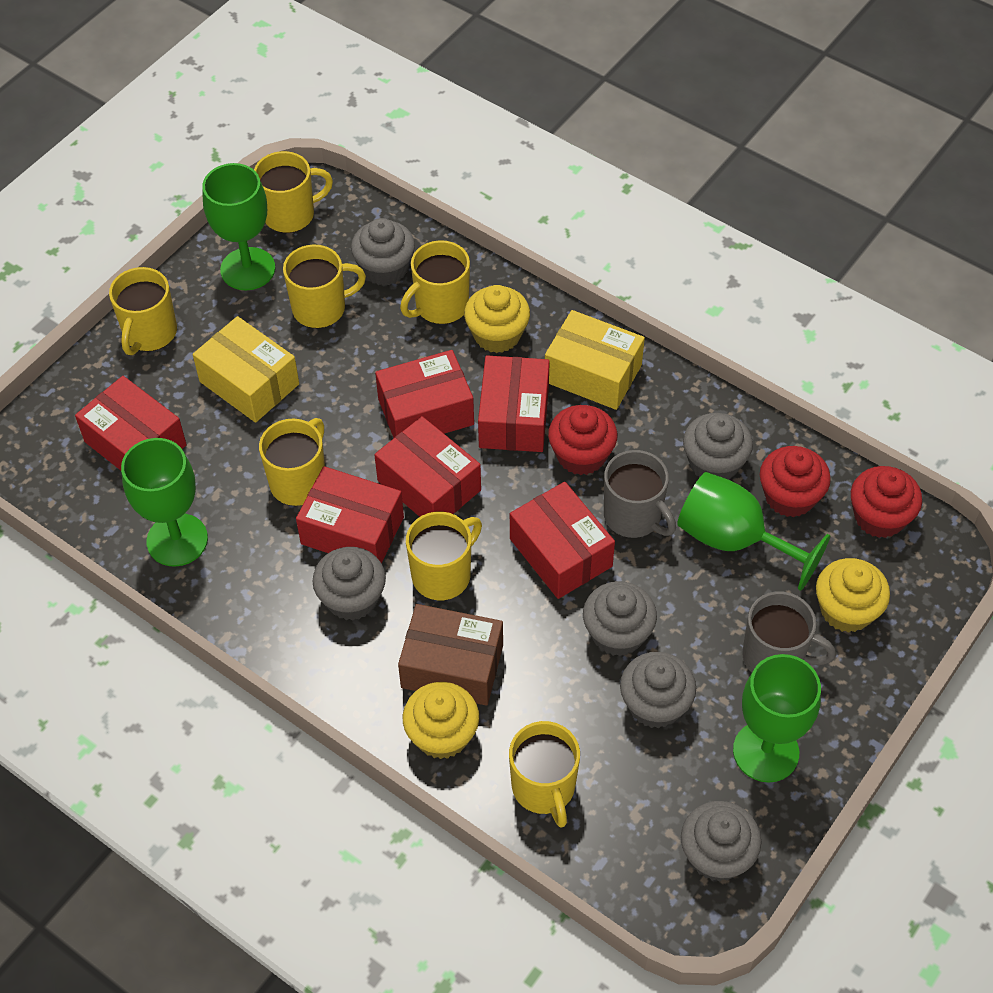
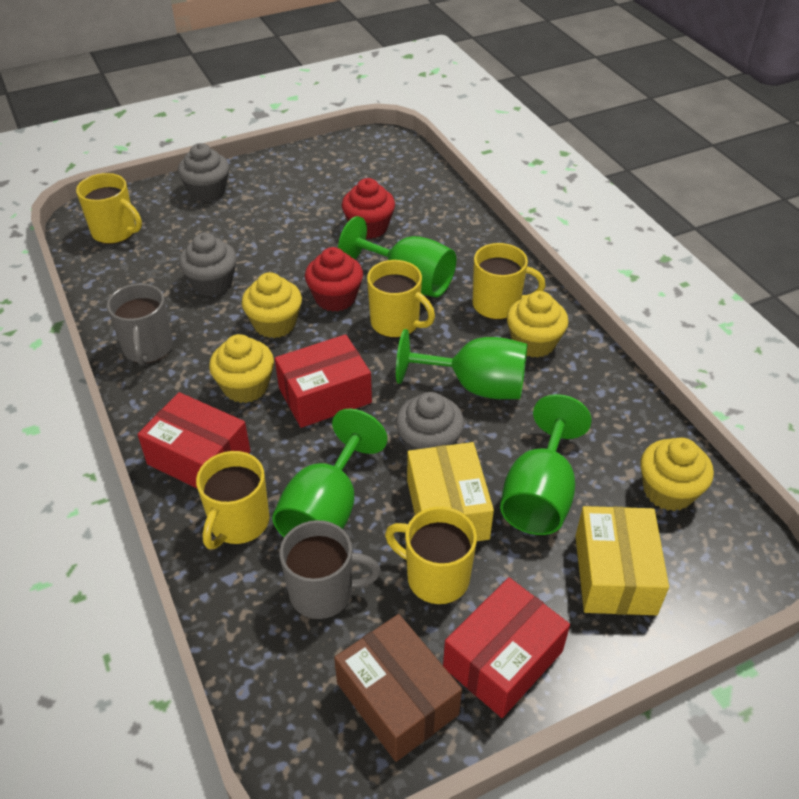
grey cupcake: [312,547,386,621] [351,218,415,286] [583,581,657,656] [620,652,696,728] [681,801,761,882] [683,413,753,480] = 6 -> [178,143,229,202] [179,233,237,296] [396,392,464,452] = 3
red box: [75,376,187,470] [296,466,404,563] [374,416,481,517] [375,350,474,438] [478,356,550,452] [510,482,615,599] = 6 -> [137,392,251,488] [275,334,372,428] [443,577,570,718] = 3
red cupcake: [548,405,618,475] [760,446,831,517] [851,466,922,538] = 3 -> [305,247,363,312] [342,178,395,239] = 2
yellow cupcake: [403,682,479,759] [464,285,530,353] [816,558,890,633] = 3 -> [209,334,274,403] [242,272,302,338] [507,291,569,358] [640,438,714,511] = 4
yellow mug: [109,267,177,355] [254,151,333,233] [259,418,325,506] [283,245,366,328] [400,240,470,324] [406,512,482,600] [509,721,580,828] = 7 -> [76,173,142,244] [196,451,269,549] [367,260,435,338] [385,507,477,604] [473,243,545,320] = 5

